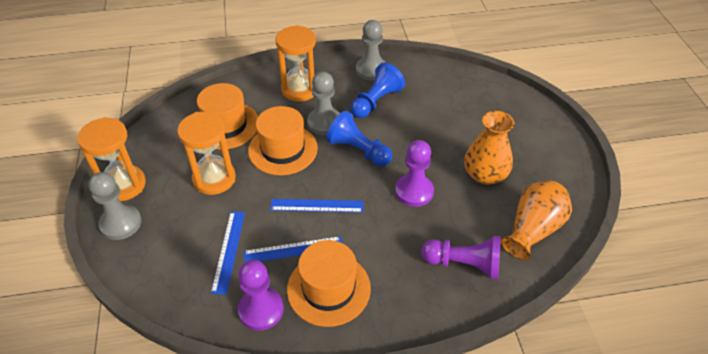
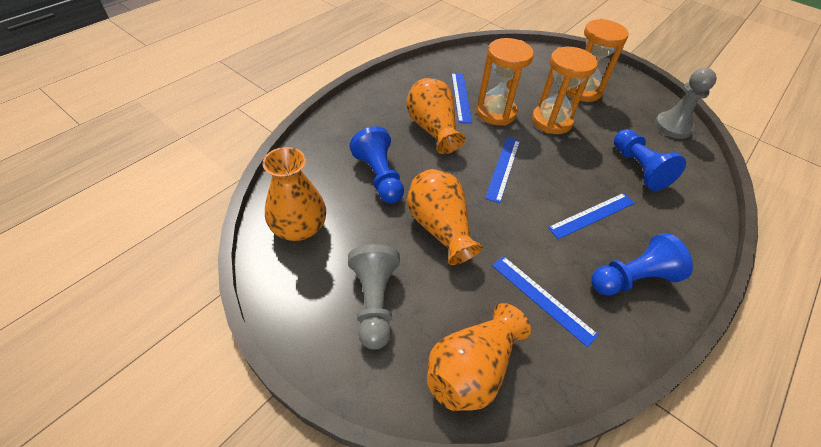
blue pawn: [326,111,392,166] [350,62,405,118] = 2 -> [350,126,404,203] [591,233,693,296] [614,129,686,191] = 3
blue ruler: [211,211,245,295] [244,236,342,262] [270,199,364,213] = 3 -> [451,73,472,123] [485,137,520,203] [492,256,599,347] [548,193,635,239] = 4
grey pawn: [88,172,142,240] [307,72,340,135] [356,20,385,81] = 3 -> [348,244,400,350] [655,68,717,139] = 2
orange hat: [197,83,258,149] [248,106,318,175] [287,240,371,327] = 3 -> none = 0
orange vase: [464,111,514,185] [501,180,572,260] = 2 -> [262,147,326,241] [406,78,465,154] [407,169,483,265] [427,303,531,411] = 4
purple pawn: [238,260,284,331] [395,140,434,207] [421,236,501,280] = 3 -> none = 0

